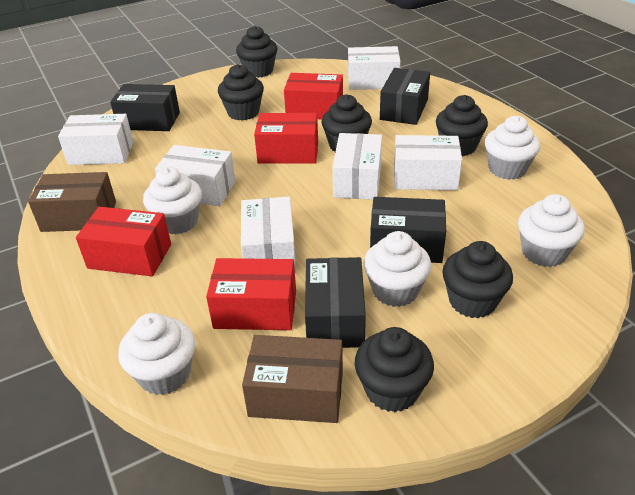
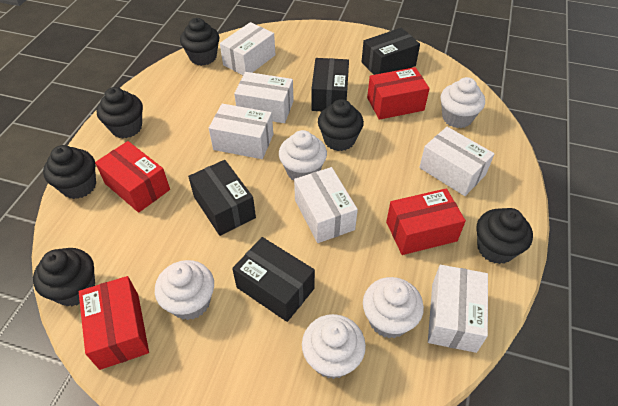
brown box: [28,172,116,232] [242,335,343,423] = 2 -> none = 0

